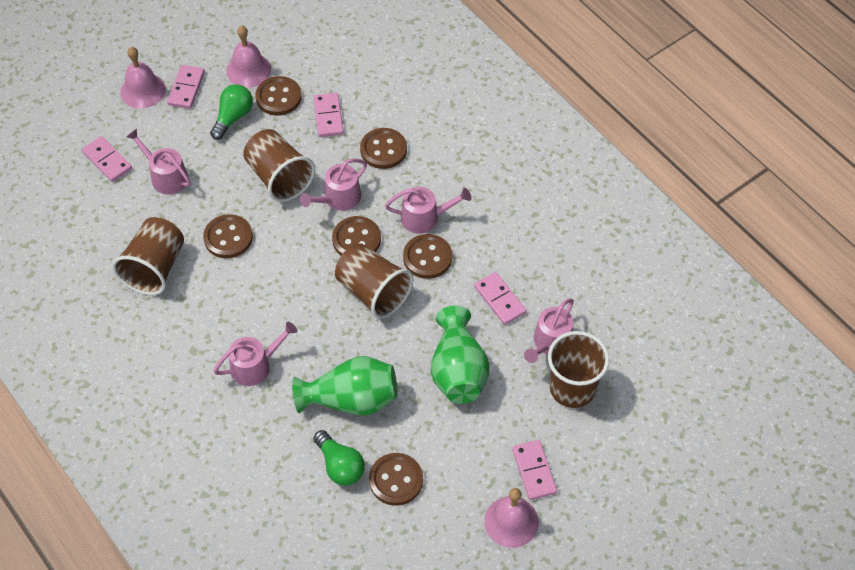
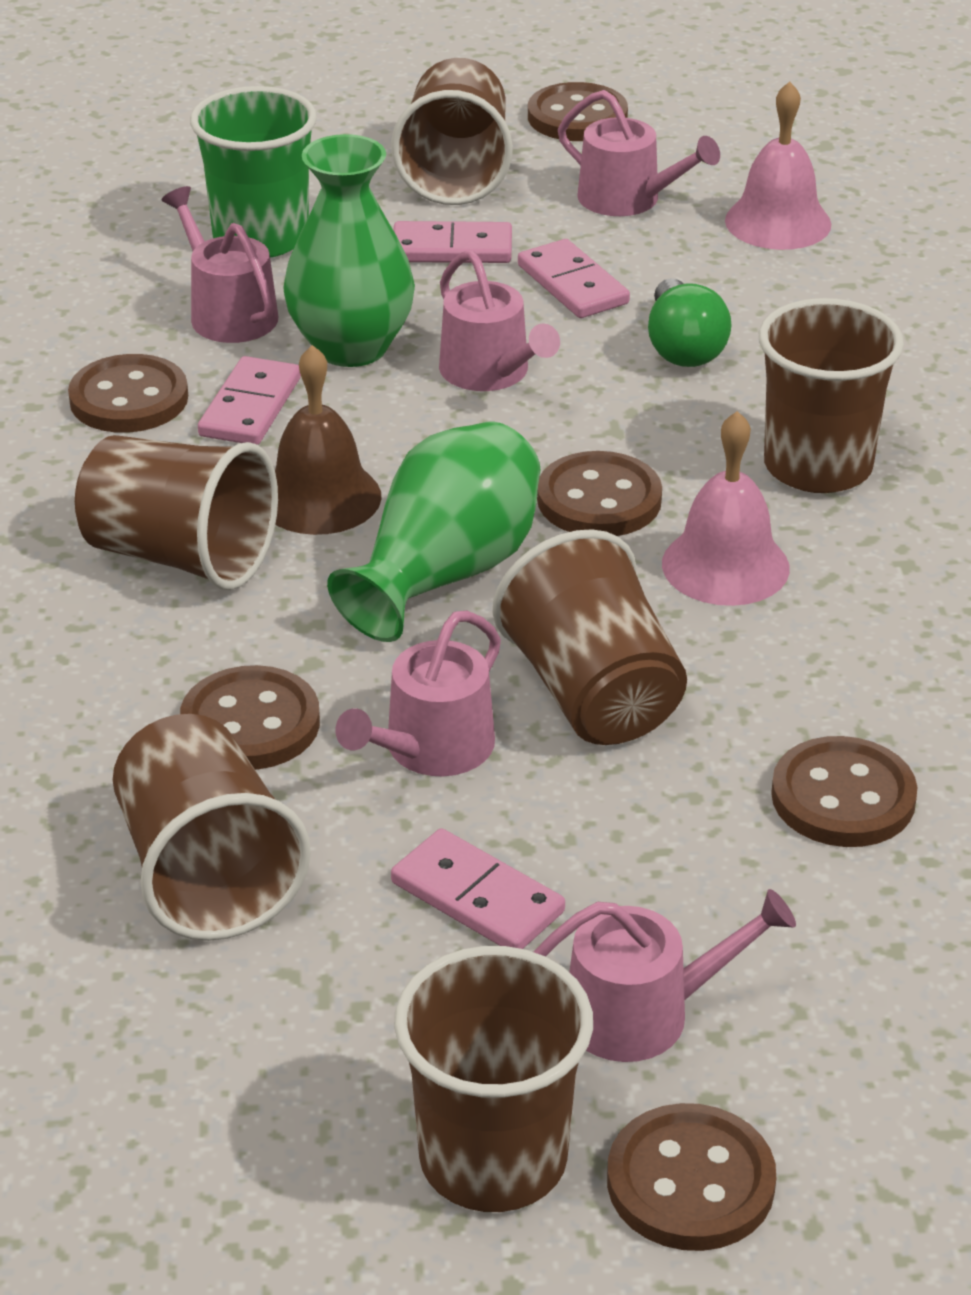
brown bell: none = 0 -> [275,345,381,535] = 1
brown cup: [112,217,184,295] [243,129,315,202] [335,243,413,319] [548,331,609,408] = 4 -> [75,435,278,590] [113,714,311,941] [391,58,513,205] [394,946,593,1212] [492,529,687,745] [759,298,904,493] = 6
green cup: none = 0 -> [190,86,317,258] = 1
green light bulb: [210,84,253,140] [314,430,365,486] = 2 -> [648,278,732,367] = 1
pink bell: [120,47,166,108] [227,26,271,88] [484,488,539,548] = 3 -> [662,411,790,606] [725,81,831,250] = 2
pink domino: [82,136,132,182] [167,65,205,109] [313,93,344,137] [474,272,526,325] [512,440,557,500] = 5 -> [198,356,301,445] [391,828,565,949] [393,221,512,263] [518,239,630,318] = 4

